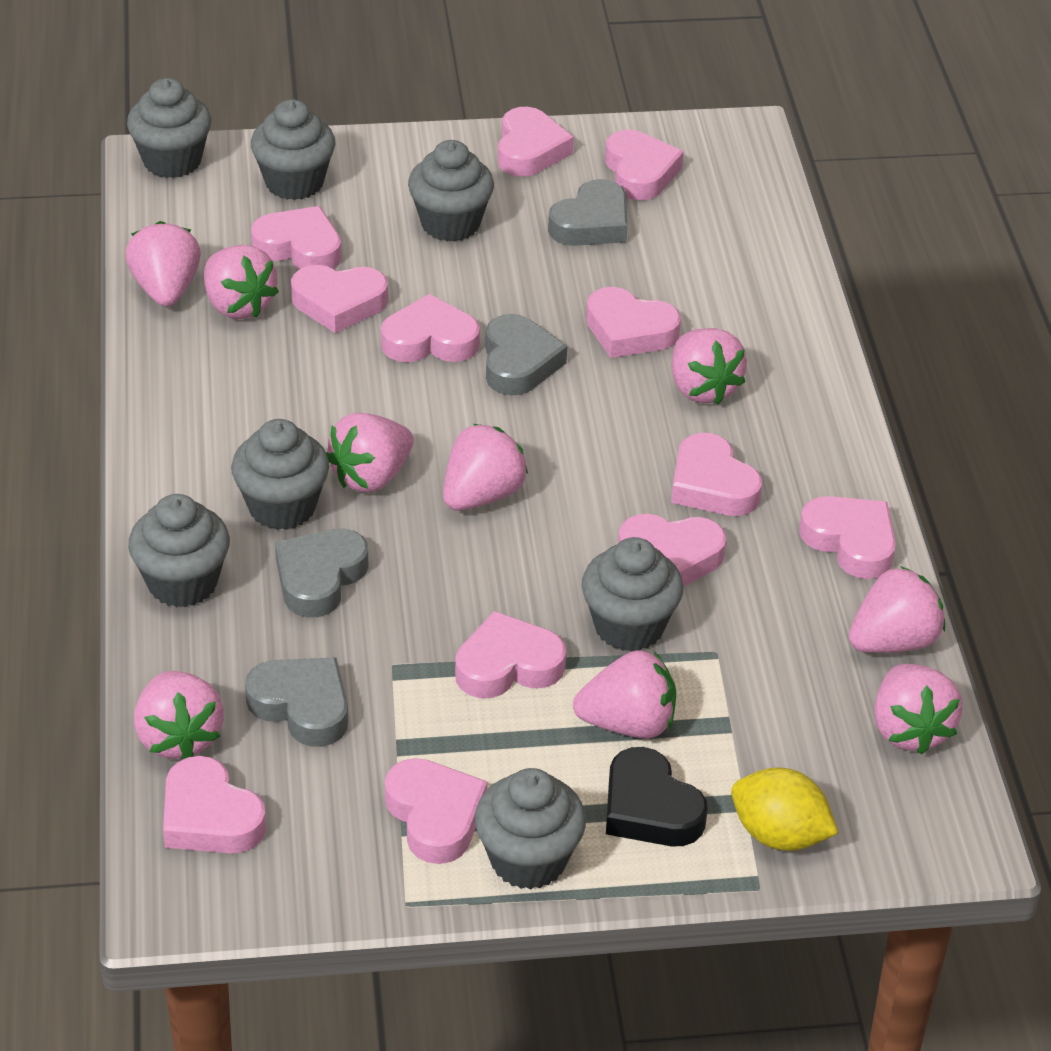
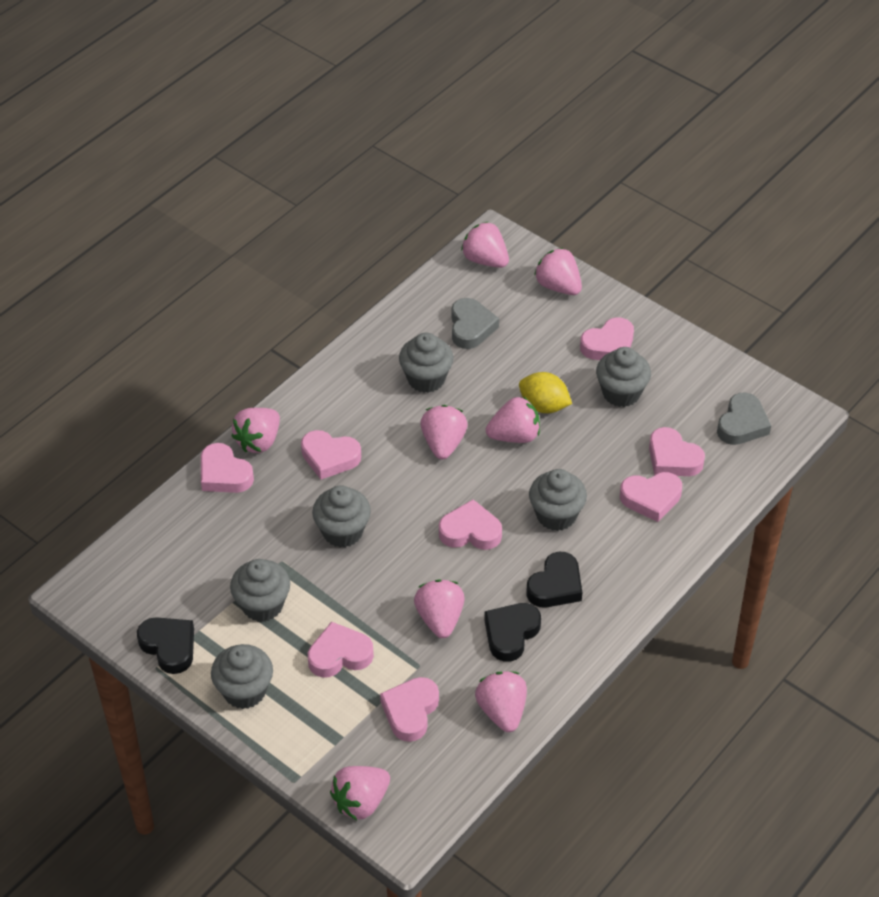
black heart: [606,747,708,846] = 1 -> [137,617,194,674] [484,603,541,662] [526,552,582,608] = 3
grey cupcake: [127,78,211,178] [128,494,230,608] [231,419,329,530] [251,99,335,200] [408,140,494,242] [475,768,586,890] [582,537,683,652] = 7 -> [211,644,273,709] [230,559,290,622] [312,485,371,547] [399,333,454,393] [529,469,587,531] [596,347,651,407] = 6
grey heart: [245,657,348,747] [275,528,369,618] [485,314,567,395] [548,179,628,246] = 4 -> [451,298,499,349] [717,392,771,445] = 2
pink heart: [163,756,266,853] [251,206,342,269] [291,265,388,333] [381,294,480,362] [385,758,487,864] [455,611,566,698] [498,107,574,177] [586,287,681,358] [605,130,684,200] [618,514,727,587] [671,433,762,516] [799,496,896,579] = 12 -> [201,443,254,493] [301,430,361,479] [308,622,374,678] [380,677,439,742] [439,499,502,550] [580,317,634,360] [620,472,682,522] [649,427,705,476] = 8
pink strawberry: [125,221,201,306] [134,671,224,759] [204,245,279,319] [326,413,414,493] [443,424,528,511] [573,650,676,739] [672,328,747,405] [849,566,945,653] [874,664,963,754] = 9 -> [231,408,280,453] [330,766,390,820] [414,580,465,638] [420,405,468,459] [461,222,509,268] [475,671,527,732] [486,396,540,443] [534,248,582,295] = 8

